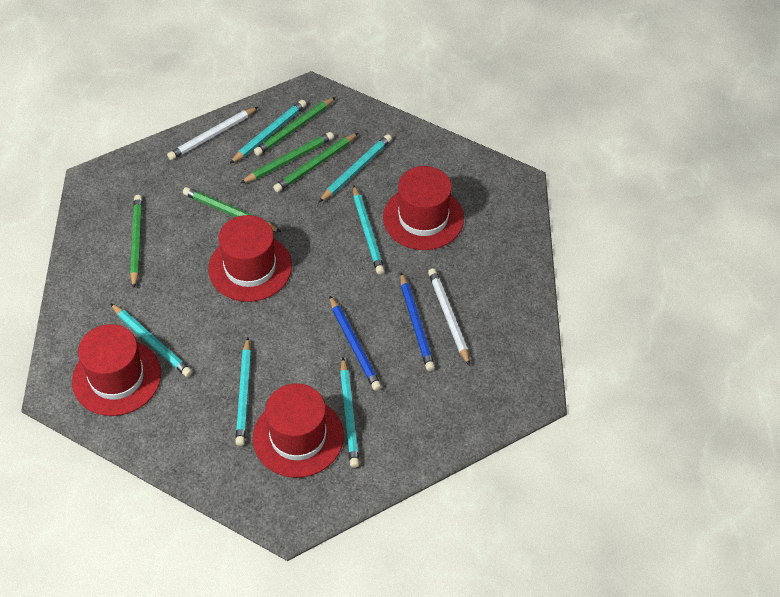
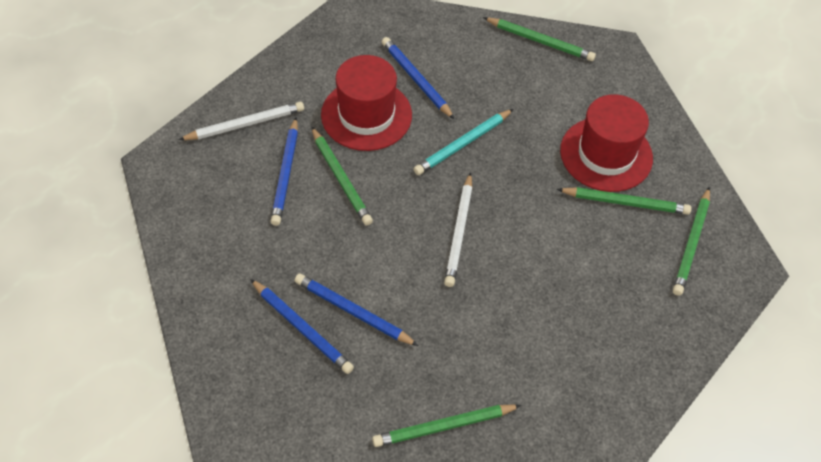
blue pencil: [329,295,382,391] [400,272,435,371] = 2 -> [250,279,354,374] [270,118,298,226] [294,273,418,346] [381,37,454,119] = 4
red hat: [72,324,161,416] [208,215,292,302] [253,383,344,478] [383,166,464,250] = 4 -> [321,55,412,151] [560,94,653,192] = 2
turquoise pencil: [110,303,192,377] [230,100,306,164] [235,337,251,446] [319,134,392,202] [340,358,360,468] [353,185,385,275] = 6 -> [414,109,513,175] = 1

